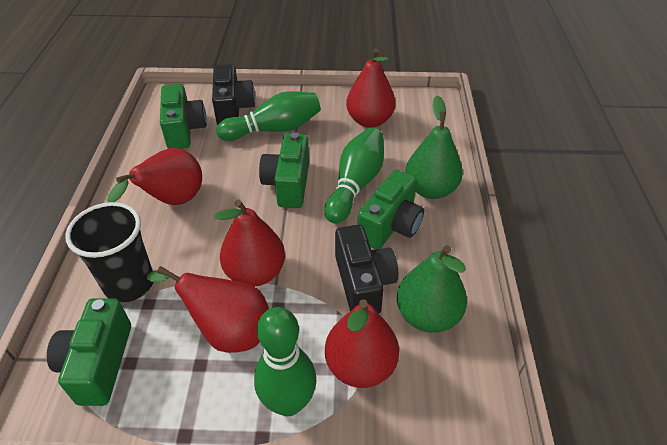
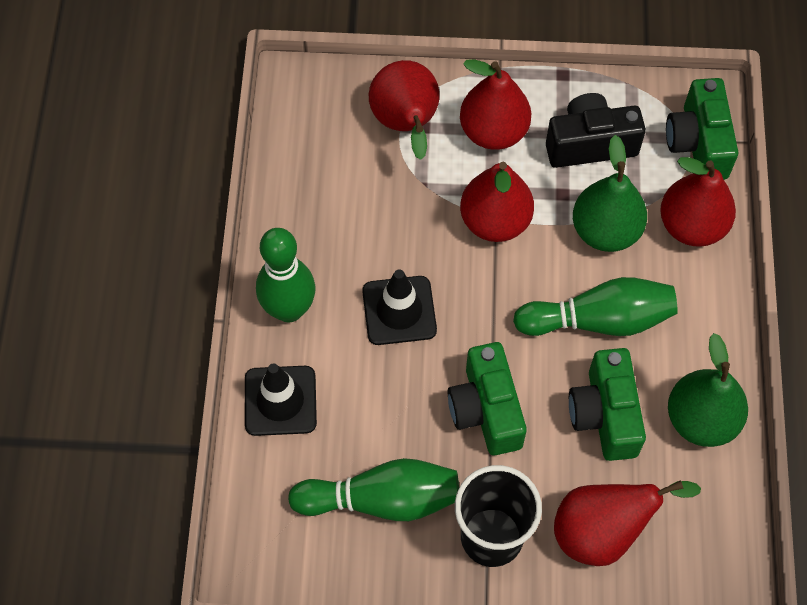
black camera: [212,64,255,125] [335,225,398,314] = 2 -> [546,93,646,168] = 1
black traffic cone: none = 0 -> [245,363,317,436] [362,269,437,345] = 2
green camera: [47,298,131,406] [160,84,207,149] [259,132,309,208] [357,170,424,250] = 4 -> [448,342,527,455] [569,348,646,461] [666,78,738,180] = 3

